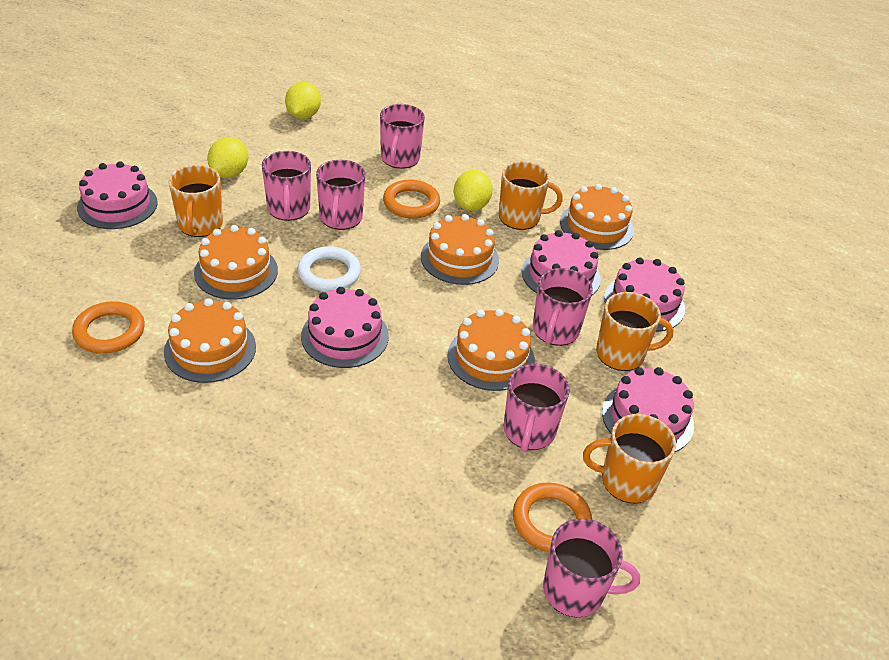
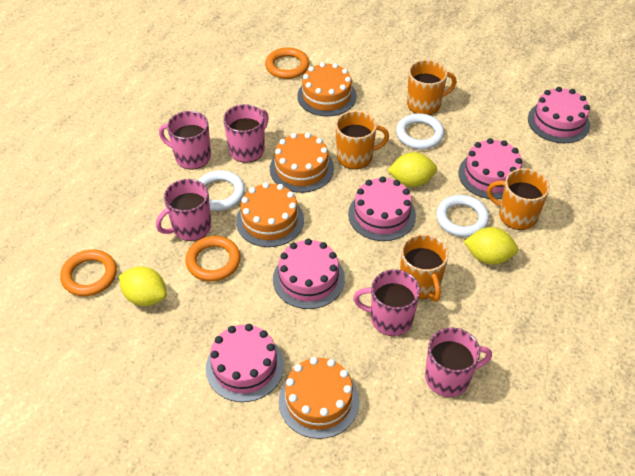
orange cake: [164,298,256,383] [194,225,278,300] [421,214,499,285] [447,309,535,391] [560,184,634,250] = 5 -> [236,182,304,247] [270,133,334,193] [279,357,359,439] [297,62,357,116] = 4
pink mug: [262,151,311,221] [316,160,366,230] [380,104,425,169] [503,364,570,452] [533,268,593,346] [543,518,640,618] = 6 -> [156,179,211,241] [159,111,211,170] [223,104,269,163] [353,269,420,336] [425,327,492,397] = 5
white ring: [297,246,361,292] = 1 -> [198,170,245,211] [396,113,444,149] [436,195,489,237] = 3

